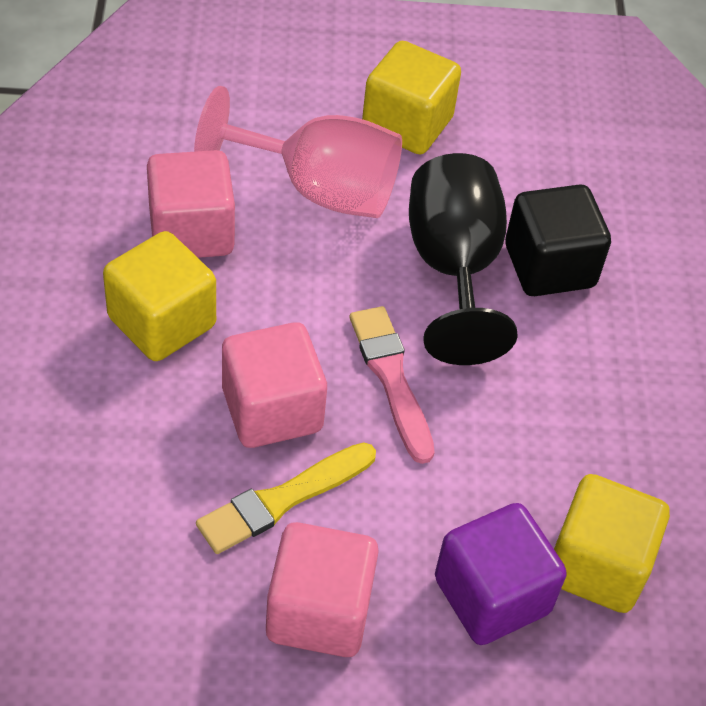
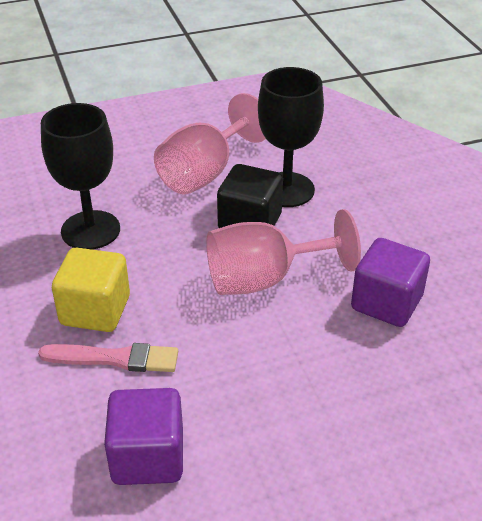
black goblet: [409,153,518,365] = 1 -> [41,103,120,250] [258,67,324,207] = 2
pink cube: [147,150,235,258] [222,322,327,448] [266,522,379,657] = 3 -> none = 0
pink goblet: [194,86,402,218] = 1 -> [154,93,266,194] [206,209,361,295] = 2
purple cube: [435,503,567,645] = 1 -> [104,388,183,485] [351,238,430,327] = 2
yellow brush: [196,442,376,554] = 1 -> none = 0
yellow cube: [103,231,216,361] [362,41,461,154] [554,474,670,613] = 3 -> [52,248,130,332] = 1

